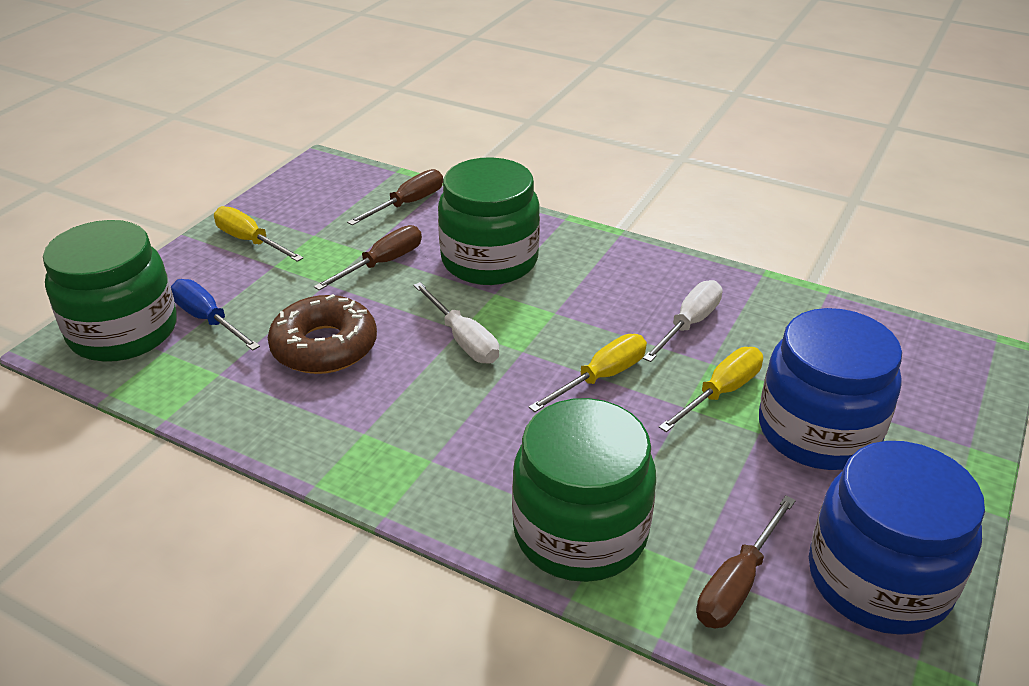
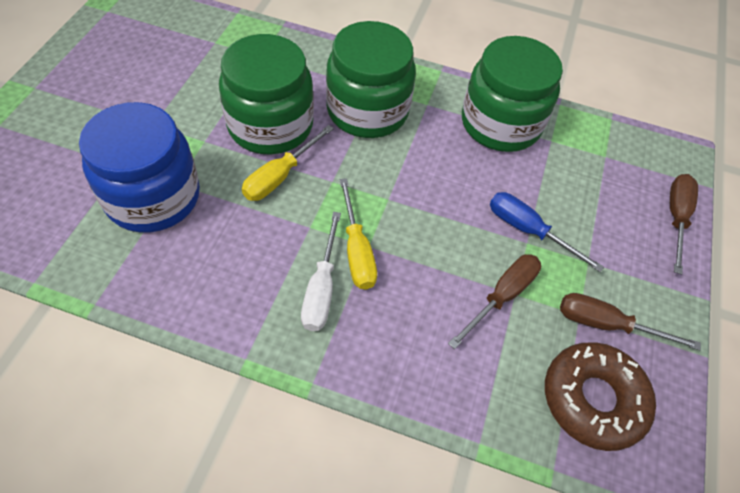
blue jar: [759,308,902,470] [809,441,985,635] = 2 -> [79,102,200,233] = 1
white screwdriver: [413,282,499,364] [643,280,723,362] = 2 -> [301,212,341,331] = 1
yellow screwdriver: [214,206,303,262] [529,334,647,412] [659,347,763,432] = 3 -> [242,125,334,201] [339,178,377,290] = 2

